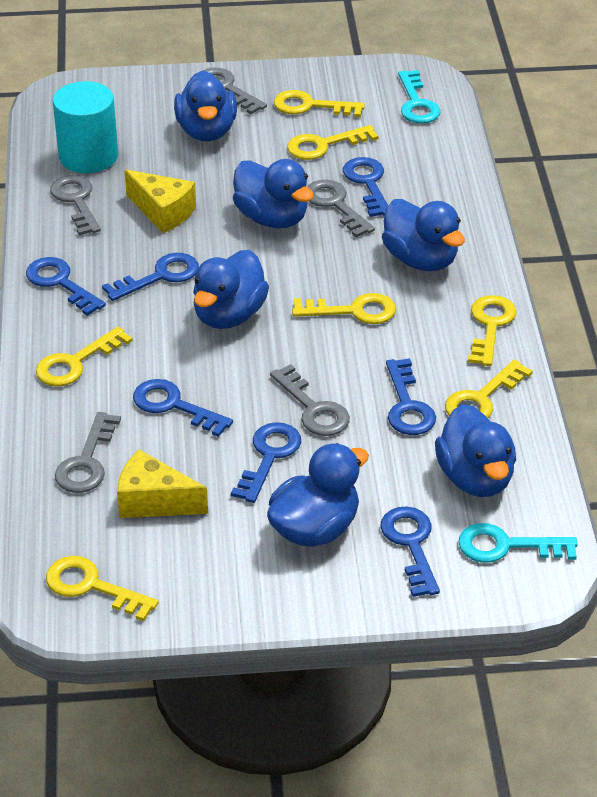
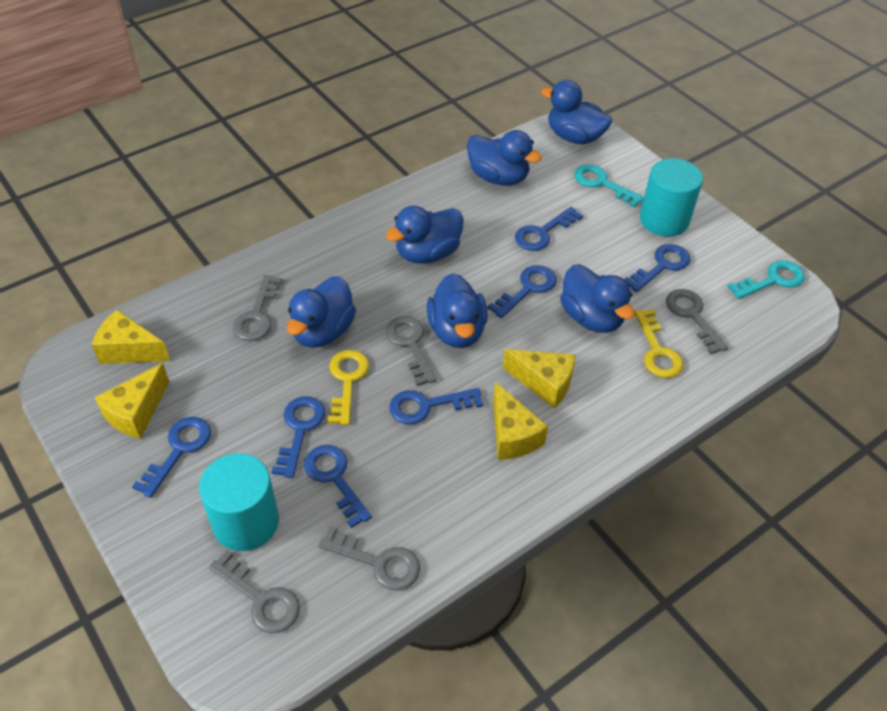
turquoise cylinder: [53,81,118,173] = 1 -> [199,453,279,551] [640,158,703,237] = 2
yellow cheese: [117,450,208,518] [124,170,196,233] = 2 -> [92,310,170,364] [95,363,169,439] [493,382,548,460] [503,349,575,408] = 4
yellow key: [36,326,133,386] [46,556,159,621] [274,90,365,117] [287,125,378,160] [292,293,396,324] [445,360,533,418] [468,295,517,366] = 7 -> [328,350,369,425] [635,309,684,378] = 2

